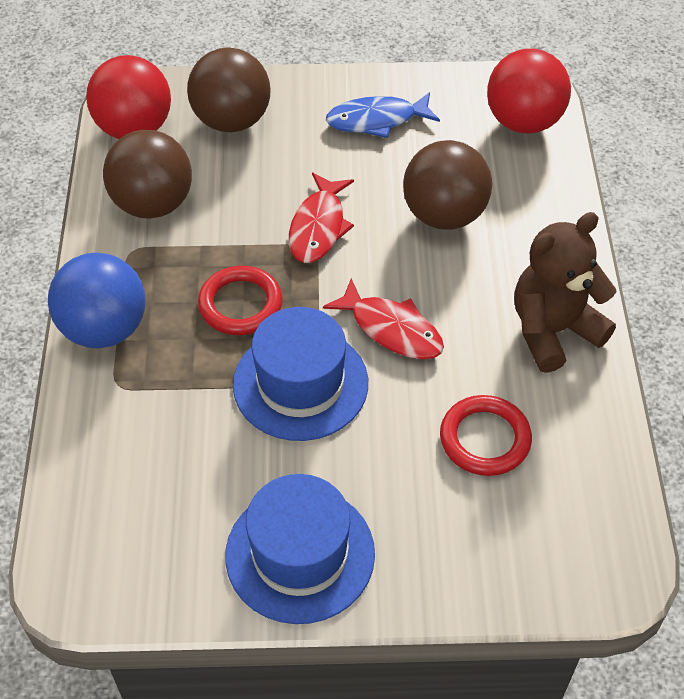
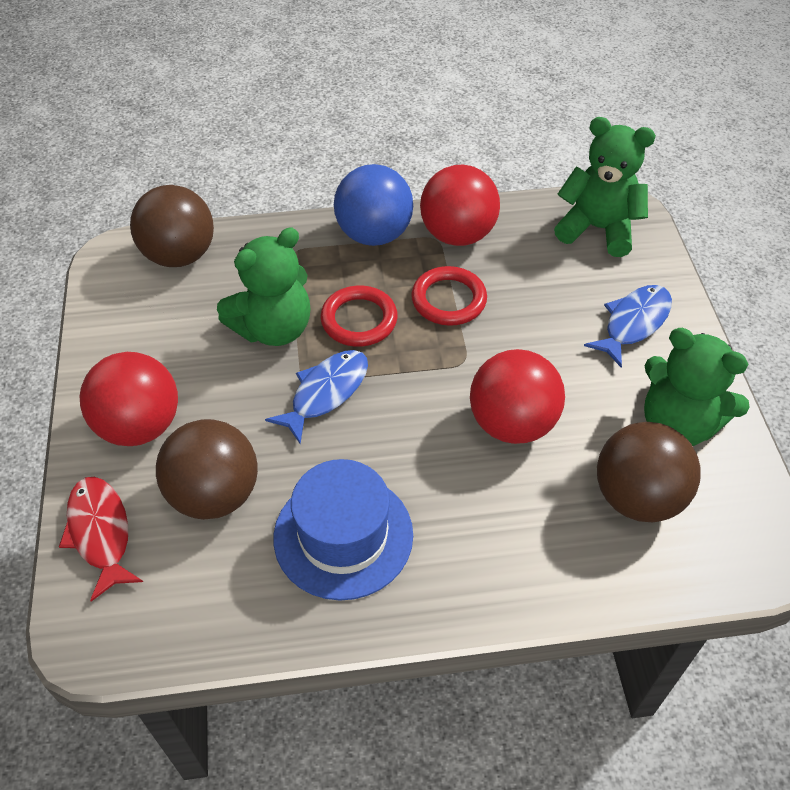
blue fish: [326,92,440,138] = 1 -> [265,350,368,444] [584,285,672,368] = 2
blue hat: [225,474,375,624] [233,307,368,441] = 2 -> [274,459,413,600] = 1
brown teddy bear: [514,212,617,373] = 1 -> none = 0
green teddy bear: none = 0 -> [217,228,311,346] [554,117,656,257] [644,328,750,446] = 3
red ball: [86,55,171,139] [487,49,571,133] = 2 -> [80,352,178,446] [420,164,500,246] [470,349,565,444] = 3
red fish: [289,173,354,263] [323,278,444,359] = 2 -> [59,477,143,602] = 1

